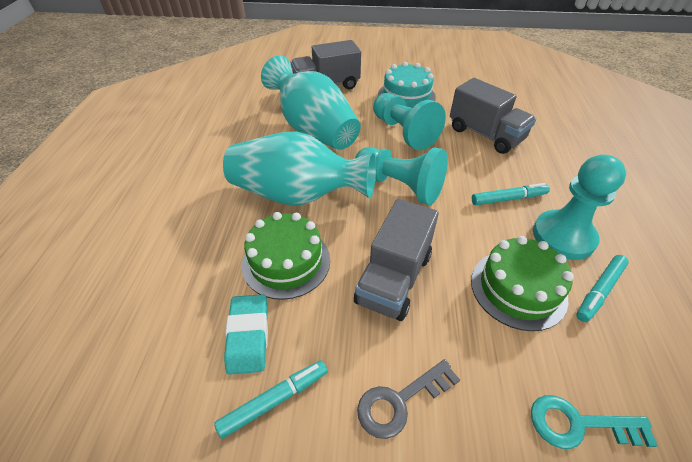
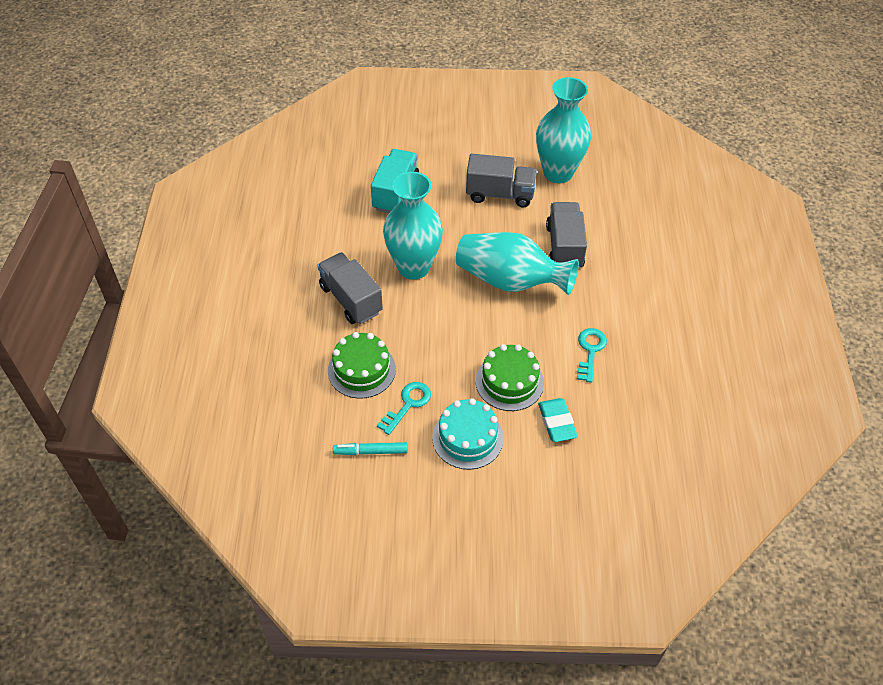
grey key: [357,359,460,439] = 1 -> none = 0
turquoise key: [531,395,658,449] = 1 -> [377,382,431,435] [577,328,607,383] = 2
turquoise marker: [214,360,328,439] [472,183,550,205] [576,255,629,322] = 3 -> [333,442,408,455] = 1
turquoise pawn: [355,147,448,205] [373,93,446,150] [533,154,626,260] = 3 -> none = 0
turquoise truck: none = 0 -> [371,149,419,213] = 1
turquoise vase: [223,131,376,206] [261,56,361,150] = 2 -> [383,172,443,280] [456,232,579,295] [536,77,591,183] = 3

